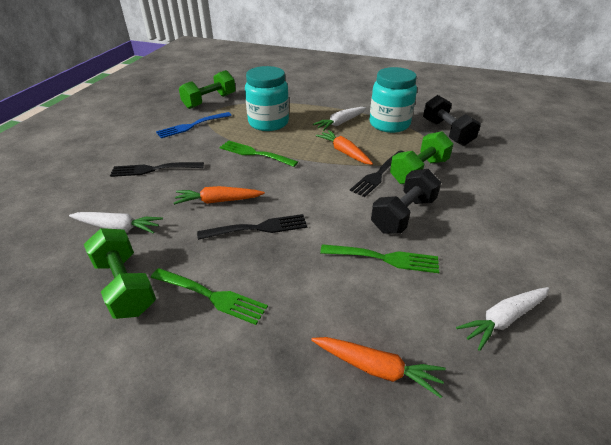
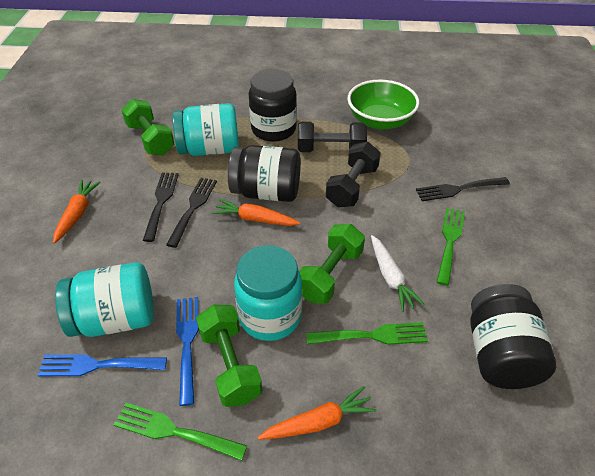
black jar: none = 0 -> [228,145,301,202] [249,69,297,142] [470,284,556,389] = 3
blue fork: [156,112,232,138] = 1 -> [37,354,167,376] [176,297,199,406] = 2
green bowl: none = 0 -> [347,80,419,130] = 1
turquoise jar: [245,66,289,131] [369,67,417,133] = 2 -> [55,262,154,337] [172,103,239,156] [234,245,302,341] = 3
white carrot: [69,212,163,234] [313,107,367,131] [456,287,550,351] = 3 -> [371,235,425,312] = 1

